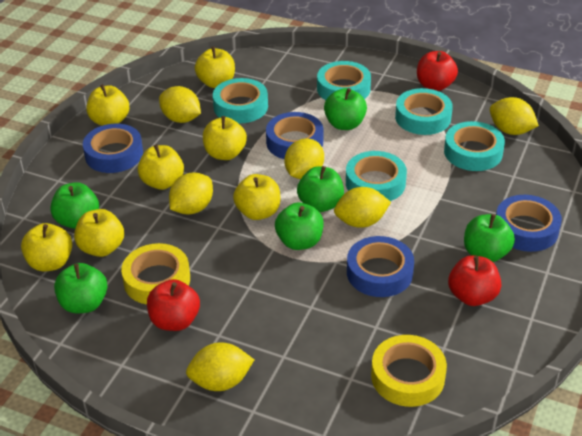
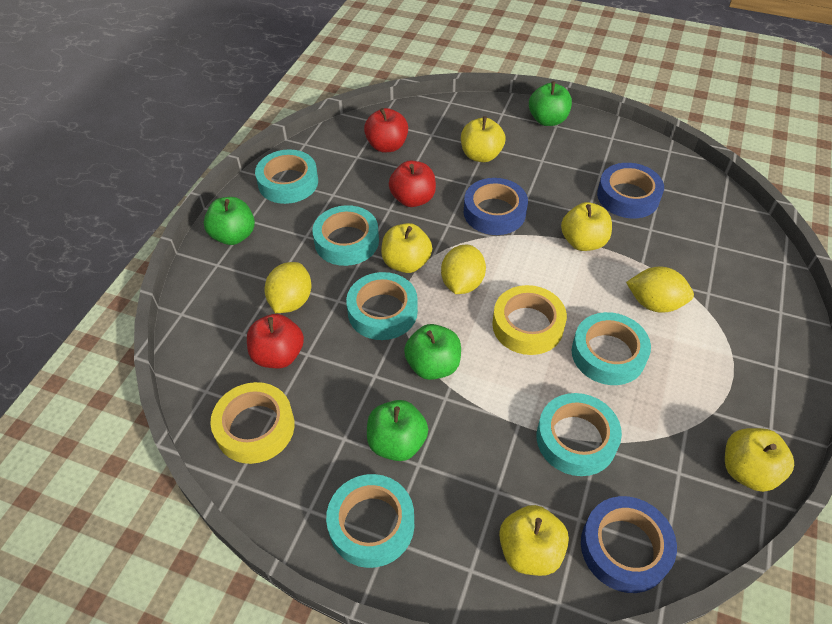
blue tape: [83,124,143,173] [266,112,324,159] [347,236,414,297] [496,195,562,252] = 4 -> [464,178,528,235] [581,496,677,593] [597,163,664,218] = 3
green apple: [50,182,99,229] [54,263,108,313] [275,202,324,250] [297,166,344,212] [324,88,367,130] [464,214,515,262] = 6 -> [204,197,255,245] [367,400,428,461] [404,324,461,380] [529,81,572,126] = 4
turquoise tape: [213,78,268,123] [317,61,371,100] [346,151,407,201] [395,88,453,135] [444,121,505,171] = 5 -> [255,149,318,204] [312,205,379,266] [326,474,414,568] [346,272,418,340] [537,393,622,476] [572,312,651,385] = 6
yellow apple: [21,223,72,272] [74,209,124,257] [86,84,129,126] [138,144,184,190] [195,46,235,88] [203,116,247,160] [233,174,280,220] = 7 -> [381,223,432,273] [461,116,506,162] [499,505,569,576] [561,202,612,251] [725,428,794,492] = 5
yellow lemon: [159,86,201,123] [169,172,213,215] [186,342,254,391] [284,138,324,179] [334,187,391,228] [490,97,539,135] = 6 -> [264,262,311,313] [441,245,486,294] [626,267,694,313] = 3

